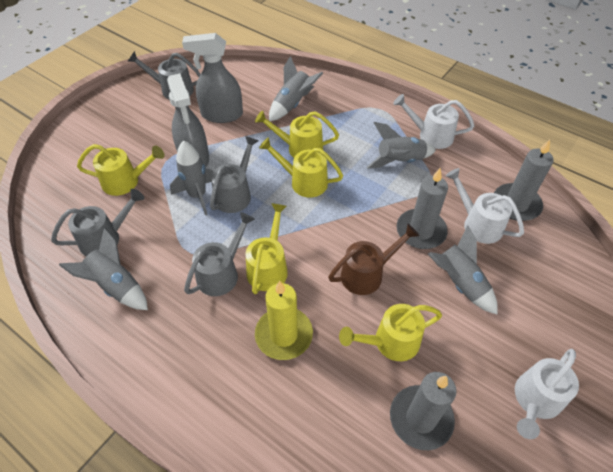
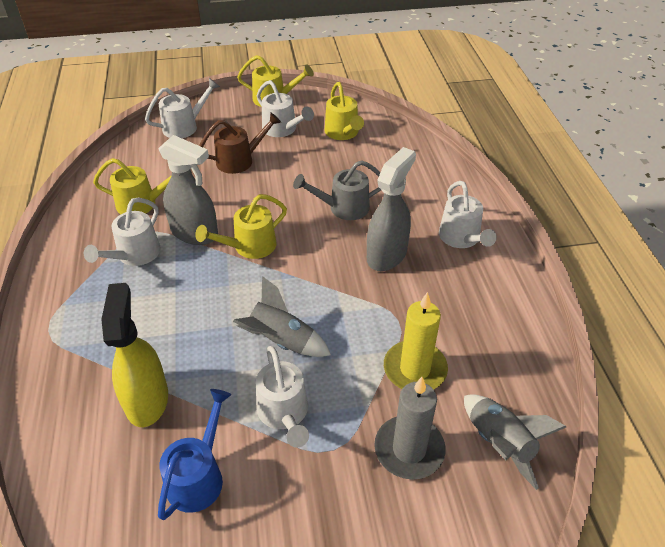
blue watering can: none = 0 -> [158,389,231,520] = 1
grey candle: [390,372,457,450] [396,168,448,249] [494,140,554,221] = 3 -> [374,377,446,480] = 1
grey rocket: [59,228,148,310] [170,141,213,215] [269,56,323,121] [367,122,436,169] [428,225,498,314] = 5 -> [233,276,331,357] [464,394,566,490] = 2
grey watering can: [51,189,145,256] [127,51,201,100] [184,212,255,296] [210,136,258,213] = 4 -> [293,160,381,220] = 1
white watering can: [393,94,474,149] [445,168,524,244] [515,349,579,439] = 3 -> [84,197,161,266] [145,78,220,138] [256,346,309,448] [257,80,314,137] [439,181,497,248] = 5
yellow spray bottle: none = 0 -> [101,283,168,427] = 1
yellow watering can: [77,144,164,196] [246,203,288,294] [255,111,339,158] [259,137,343,198] [339,304,442,361] = 5 -> [93,158,172,214] [195,194,287,259] [237,55,314,107] [324,82,364,140] = 4

